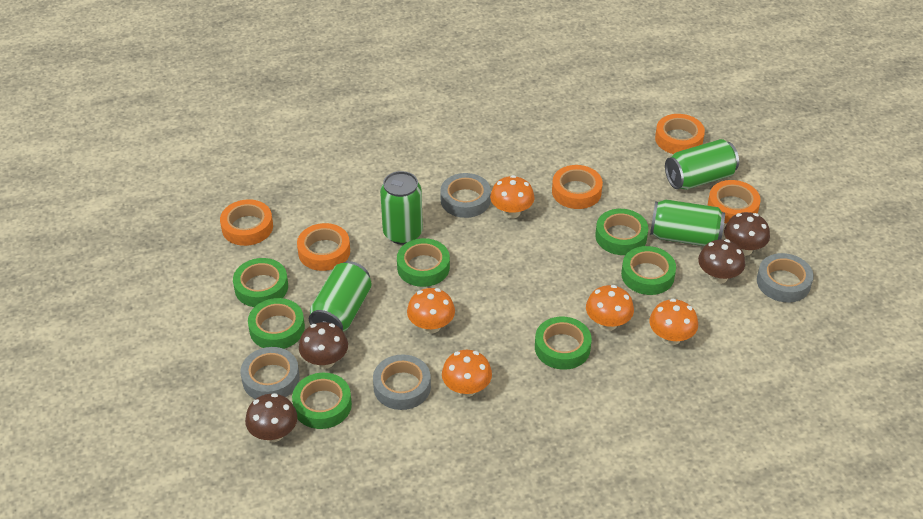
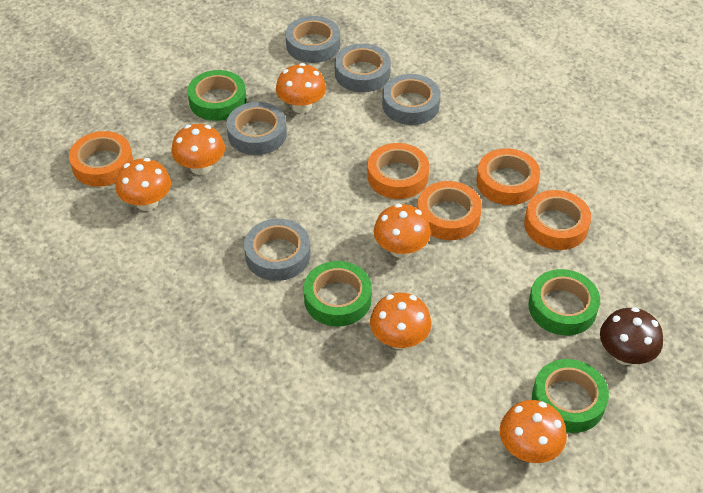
brown mushroom: [245,393,298,442] [299,322,348,369] [698,239,745,284] [724,212,770,256] = 4 -> [600,307,663,365] = 1
green can: [309,261,372,332] [380,171,423,244] [650,200,725,246] [665,139,739,190] = 4 -> none = 0
green tape: [233,258,288,307] [248,298,305,349] [292,373,352,429] [397,238,450,287] [535,317,592,370] [595,209,648,255] [621,246,676,295] = 7 -> [187,70,246,121] [304,261,372,327] [528,269,600,336] [532,359,609,433] = 4
grey tape: [241,347,300,399] [373,355,431,410] [440,173,491,218] [757,253,814,303] = 4 -> [226,102,287,155] [244,219,310,281] [285,16,340,63] [335,43,391,92] [382,74,441,125] = 5
orange mushroom: [407,288,455,334] [442,350,492,397] [490,175,535,219] [586,285,634,331] [649,299,698,345] = 5 -> [116,158,171,211] [171,124,225,175] [276,63,326,113] [370,293,432,350] [373,203,431,258] [500,400,567,463] = 6

